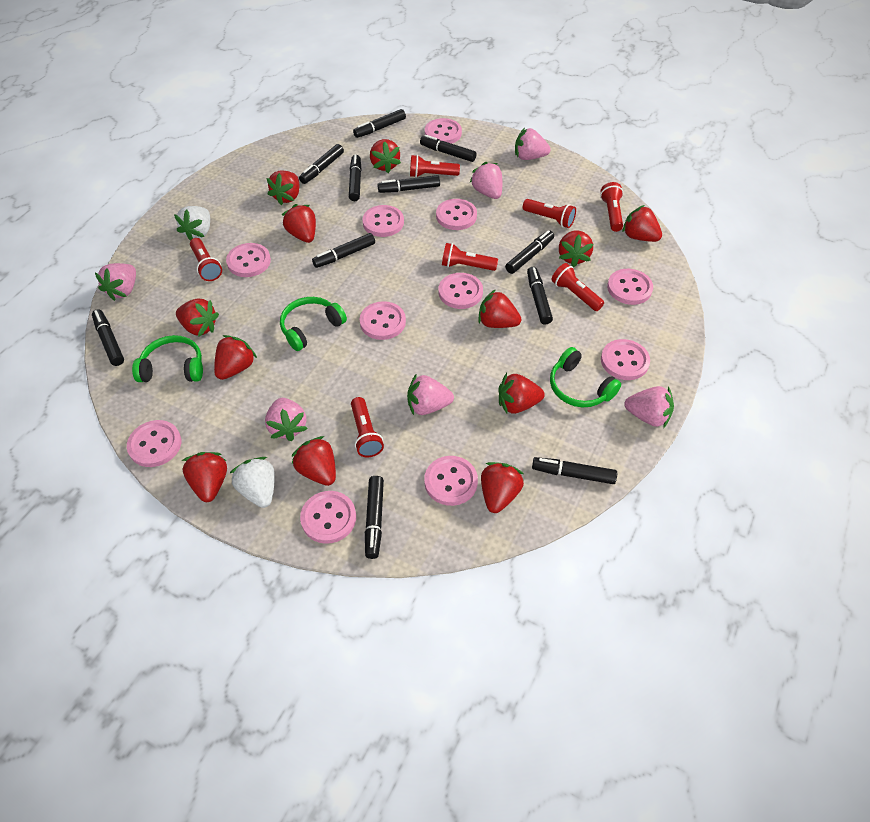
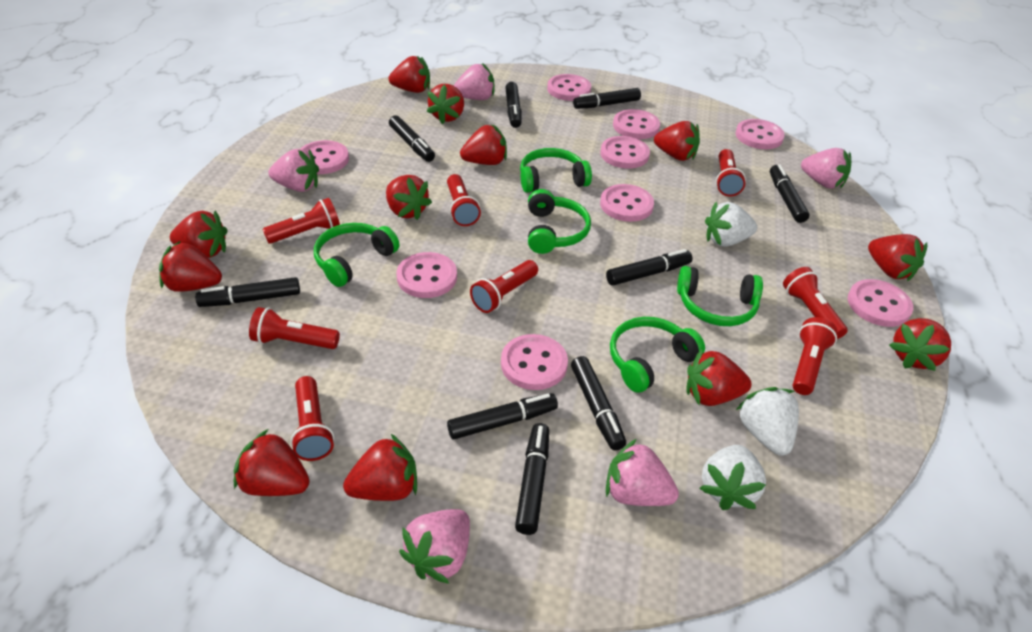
black marker: [92,309,124,366] [299,144,344,184] [312,233,375,268] [349,154,362,201] [353,109,406,138] [365,476,384,559] [377,175,440,193] [420,135,477,162] [505,230,554,274] [527,267,553,324] [532,457,617,484] = 11 -> [195,277,300,307] [389,115,435,162] [447,393,558,440] [505,82,522,128] [515,423,549,535] [571,356,626,451] [573,88,641,109] [606,249,693,286] [770,164,810,223] = 9
green headphones: [132,335,203,382] [280,297,347,351] [550,347,621,407] = 3 -> [314,223,399,287] [520,148,592,193] [528,189,591,254] [610,317,705,393] [677,266,763,326] = 5
pink button: [127,420,181,467] [226,243,271,277] [300,491,356,544] [360,301,406,340] [362,205,404,237] [424,456,478,506] [425,118,462,144] [436,199,477,230] [439,273,483,309] [601,339,650,380] [607,269,653,305] = 11 -> [300,140,349,174] [396,252,457,298] [501,334,568,390] [547,74,591,101] [600,136,650,168] [600,184,654,222] [613,109,660,139] [736,119,785,149] [848,279,913,327] = 9
pink strawberry: [95,263,136,301] [265,398,308,441] [407,373,454,415] [470,162,502,199] [515,128,551,160] [624,386,674,428] = 6 -> [268,149,319,192] [399,509,470,584] [454,64,495,100] [606,439,679,506] [801,148,851,189] = 5
red flashlight: [190,238,222,281] [351,397,384,457] [410,155,460,178] [442,243,498,271] [523,199,576,228] [551,263,604,311] [600,182,623,232] = 7 -> [249,307,340,349] [262,198,340,244] [290,376,334,461] [447,174,481,226] [470,260,538,313] [716,149,746,196] [783,267,848,339] [793,317,837,395] = 8
white strawberry: [174,206,210,241] [230,457,275,508] = 2 -> [699,445,766,510] [705,202,757,247] [736,387,799,456] = 3

